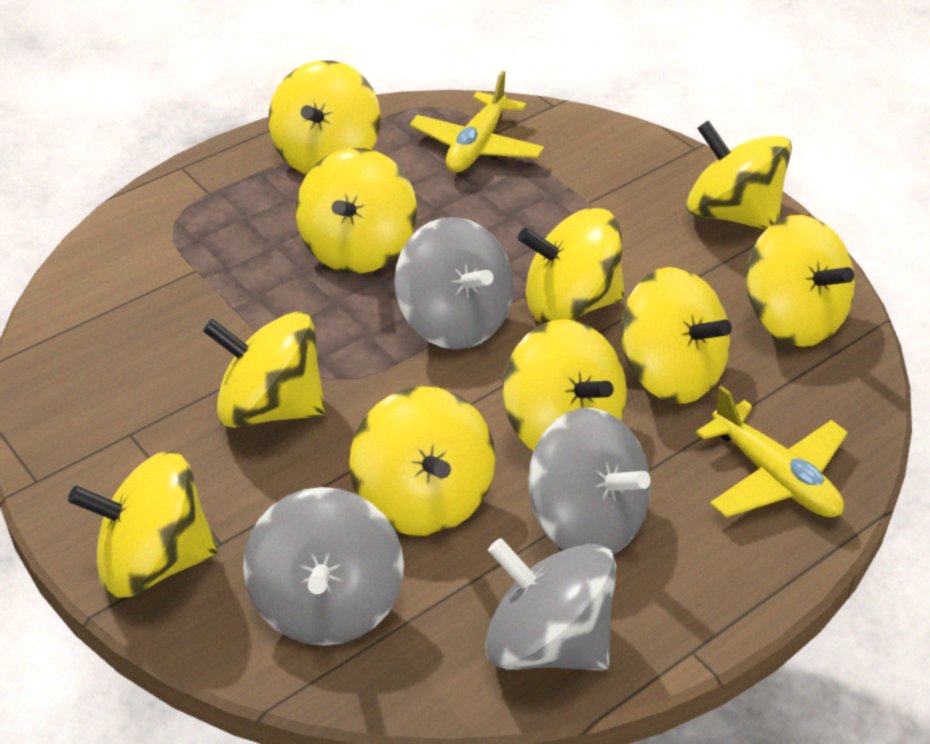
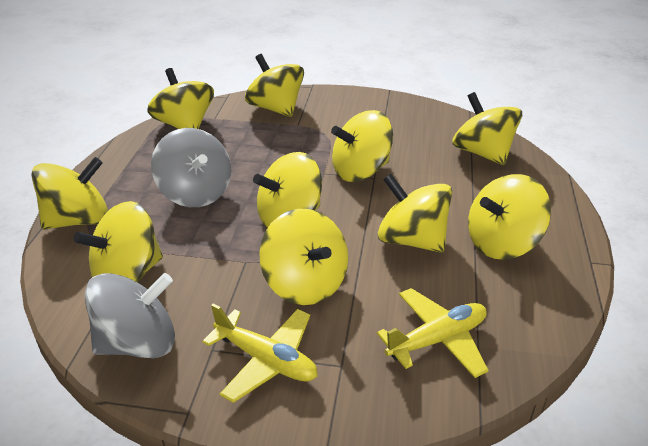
grey spinning top: [243,487,404,646] [394,217,513,349] [485,538,617,671] [529,408,651,555] = 4 -> [85,273,175,358] [151,128,231,207] = 2

